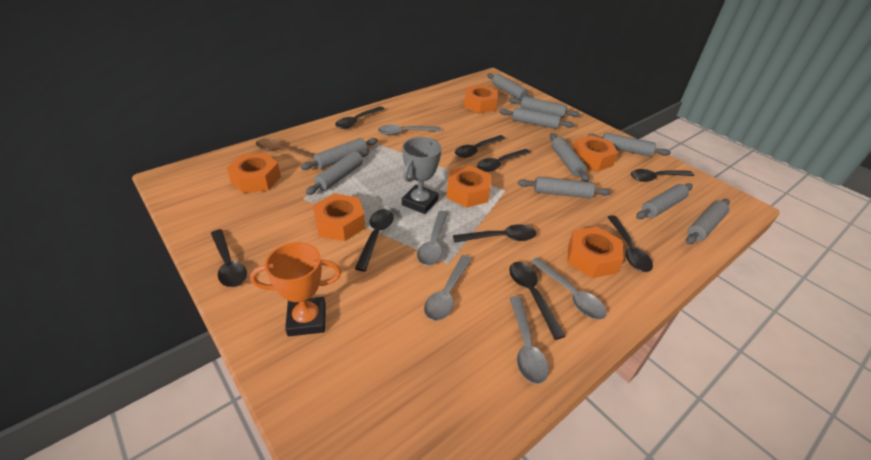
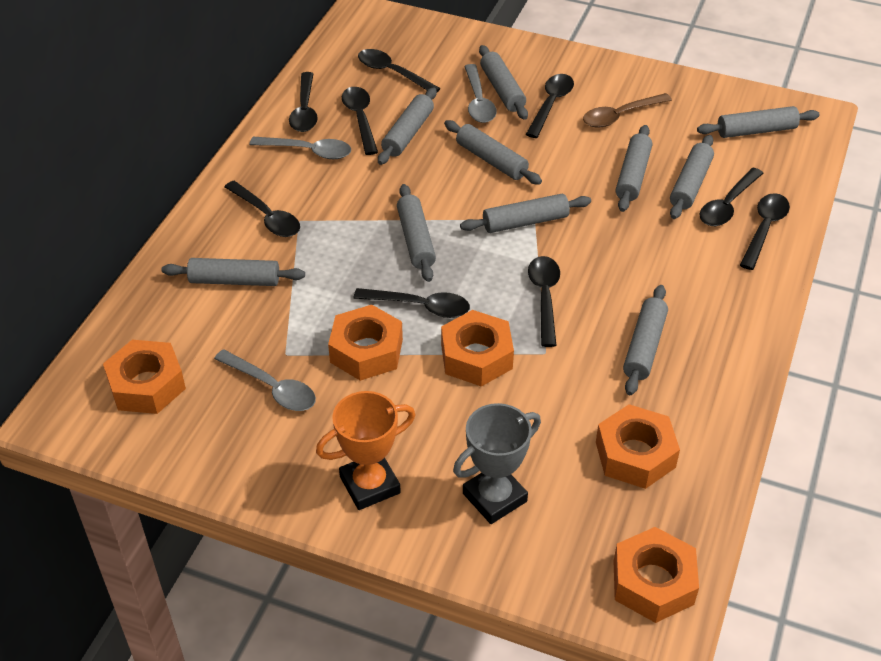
grey spoon: [378,125,441,135] [417,211,448,266] [424,255,472,321] [510,296,549,384] [531,257,607,320] = 5 -> [214,349,316,411] [250,137,351,159] [464,64,497,123] = 3
orange nut: [227,153,281,193] [313,193,365,241] [446,165,491,208] [464,85,498,113] [567,227,624,278] [573,135,618,171] = 6 -> [103,340,186,414] [328,305,403,381] [441,310,514,387] [596,404,680,489] [614,527,699,623] = 5

